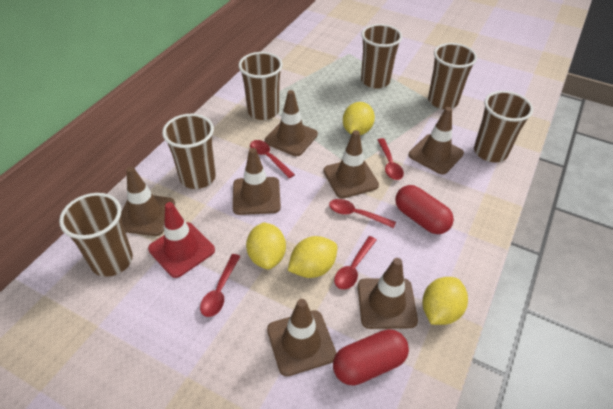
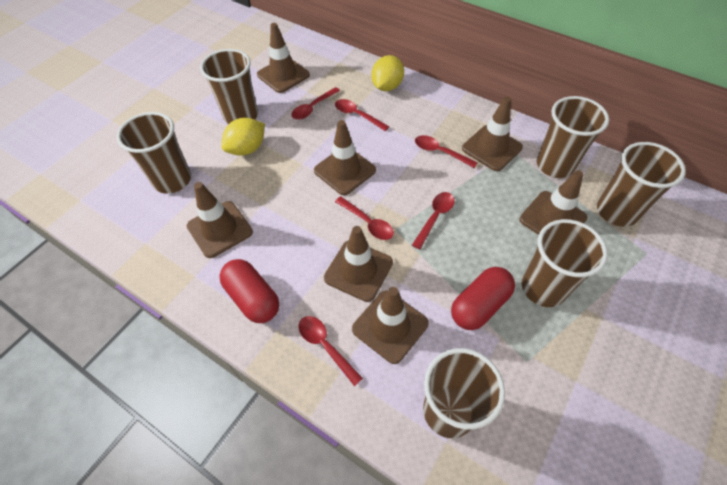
red spoon: [200,254,241,317] [250,140,295,178] [329,199,396,228] [334,236,376,290] [378,138,404,180] = 5 -> [291,87,340,120] [299,316,363,386] [335,99,389,131] [335,196,394,240] [412,192,455,249] [415,135,477,168] = 6
red traffic cone: [148,202,215,278] = 1 -> none = 0
yellow lemon: [246,222,286,269] [288,236,338,278] [343,102,375,135] [422,277,468,325] = 4 -> [221,118,265,156] [371,55,404,91] = 2

